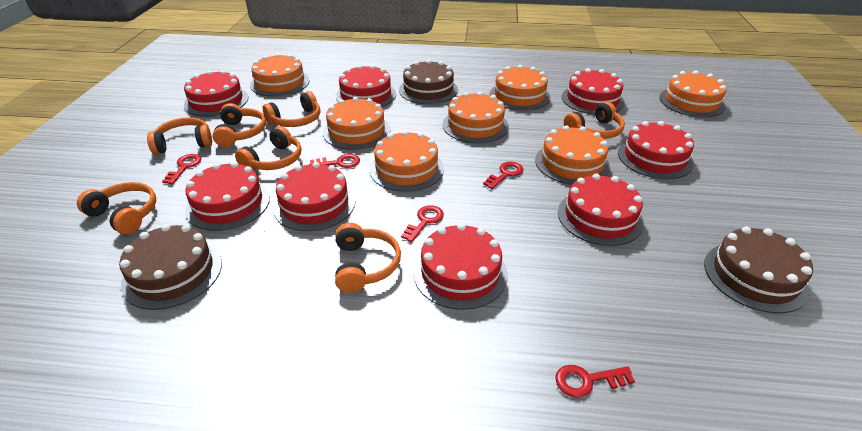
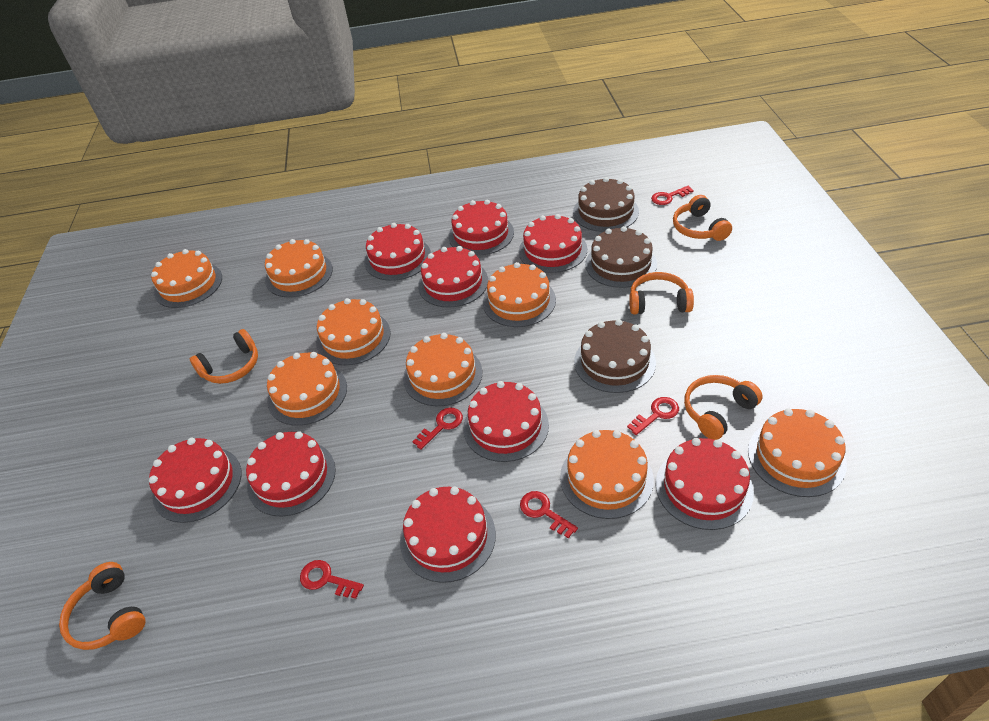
orange cake: [250,53,310,97] [323,97,390,150] [370,130,444,192] [443,92,509,143] [490,65,550,111] [535,126,610,185] [660,71,726,117] = 7 -> [151,249,222,308] [265,239,333,298] [267,352,347,426] [316,298,391,365] [403,333,482,406] [483,262,556,327] [560,430,654,519] [748,408,847,497] = 8
orange headphones: [77,182,156,234] [147,117,212,154] [212,103,266,147] [235,126,302,170] [263,91,320,127] [335,223,401,293] [564,102,625,139] = 7 -> [59,562,145,650] [190,329,258,384] [629,272,694,315] [673,195,732,241] [684,375,763,440] = 5
red cake: [184,70,248,117] [185,162,270,231] [273,162,356,231] [336,65,396,107] [414,223,508,310] [558,174,644,246] [562,68,625,115] [618,121,694,179] = 8 -> [149,438,241,523] [246,431,336,517] [364,223,431,281] [400,486,496,583] [418,246,488,308] [448,200,514,256] [463,381,549,462] [519,214,587,273] [656,438,754,530] = 9

